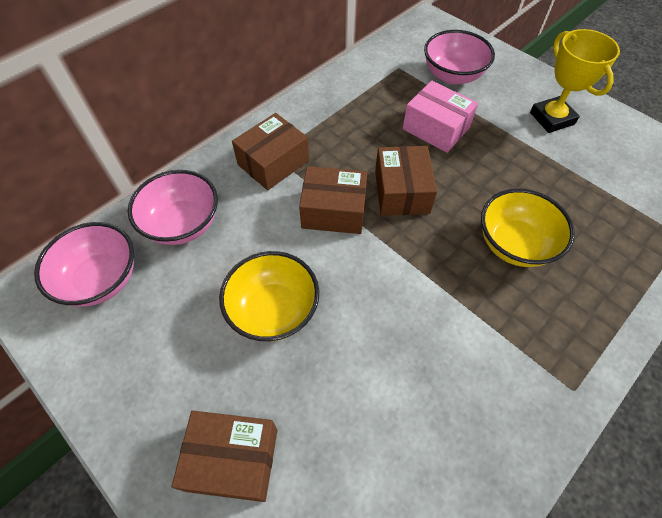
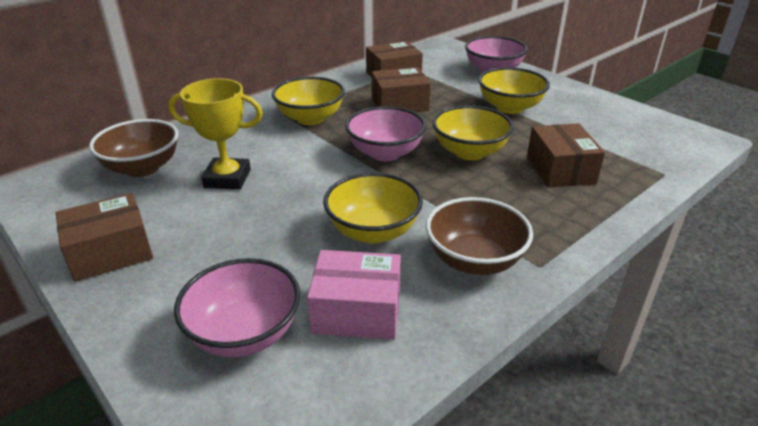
brown bowl: none = 0 -> [89,119,179,177] [426,197,533,275] = 2
yellow bowl: [219,251,319,341] [481,189,575,267] = 2 -> [272,77,345,125] [323,173,423,243] [432,105,514,160] [478,67,550,114] = 4

